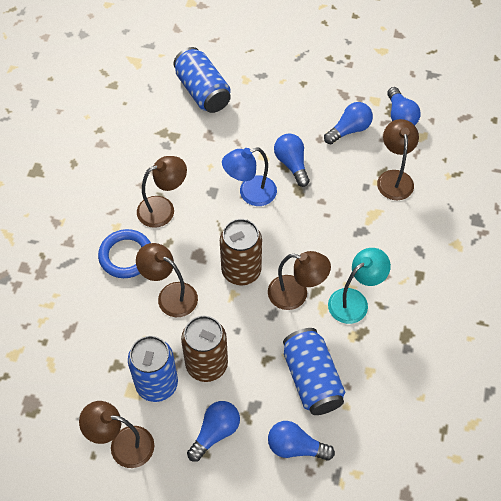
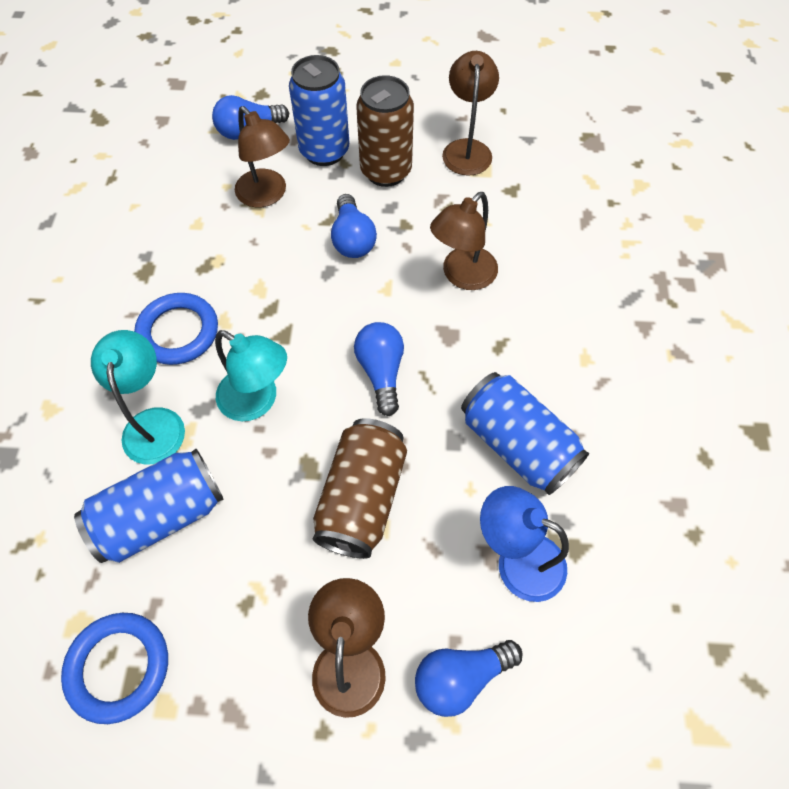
blue light bulb: [187,401,240,462] [268,421,335,461] [274,133,310,187] [324,102,373,144] [387,87,421,125] = 5 -> [212,95,289,140] [331,194,377,258] [354,322,404,416] [415,640,523,717] = 4
blue ring: [98,229,151,278] = 1 -> [61,613,168,724] [134,293,218,365] = 2
brown lamp: [79,401,154,468] [136,243,198,317] [137,156,187,228] [268,251,331,310] [377,119,419,200] = 5 -> [235,106,290,207] [308,578,386,718] [430,192,498,290] [442,51,499,176] = 4
turquoise lamp: [328,248,391,324] = 1 -> [91,330,185,464] [215,330,287,421] = 2

